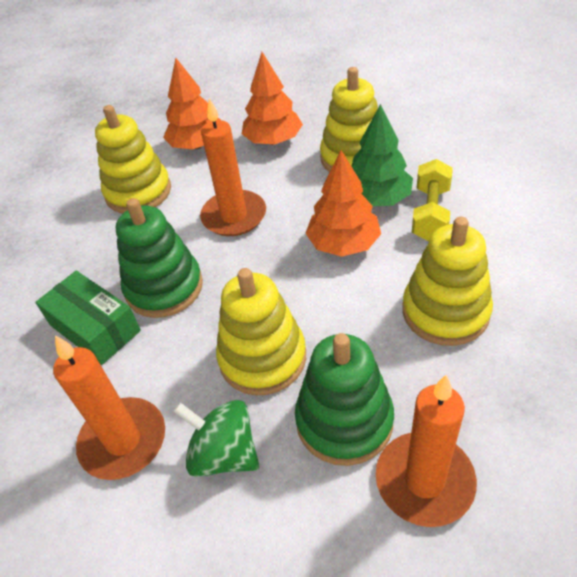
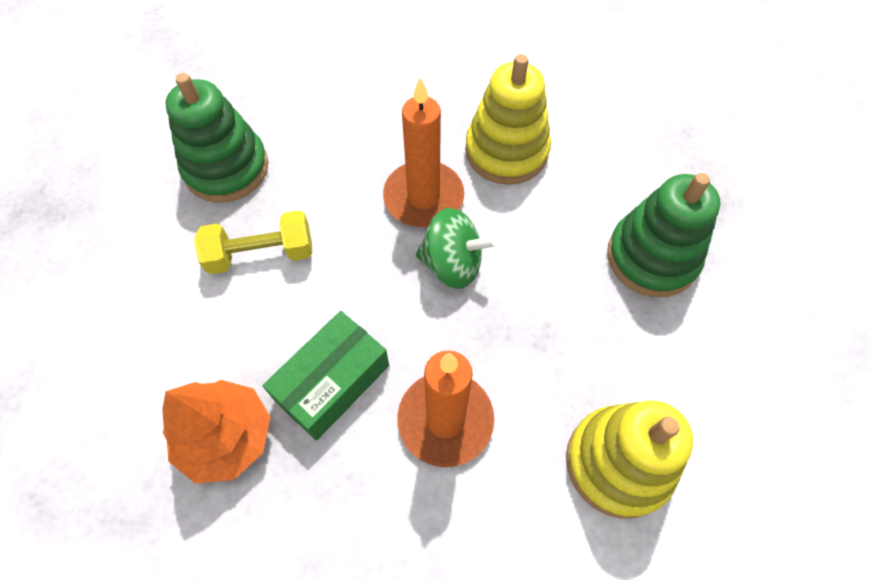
green tree: [351,104,413,206] = 1 -> none = 0
orange candle: [53,335,165,480] [200,98,266,236] [376,375,477,527] = 3 -> [383,77,464,228] [397,350,494,467] = 2
orange tree: [163,58,221,149] [242,52,303,145] [305,150,381,257] = 3 -> [162,380,271,484] = 1
yellow stacking toy: [95,105,171,213] [216,268,306,395] [320,67,378,172] [402,217,493,346] = 4 -> [465,54,551,185] [566,401,693,519] = 2

